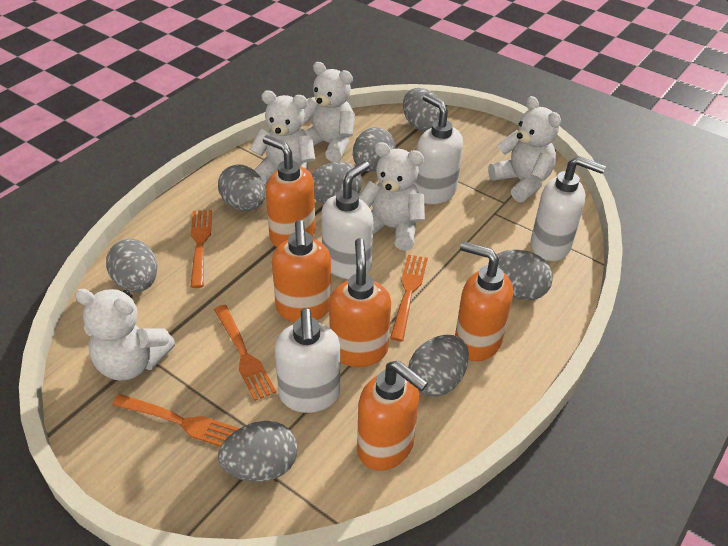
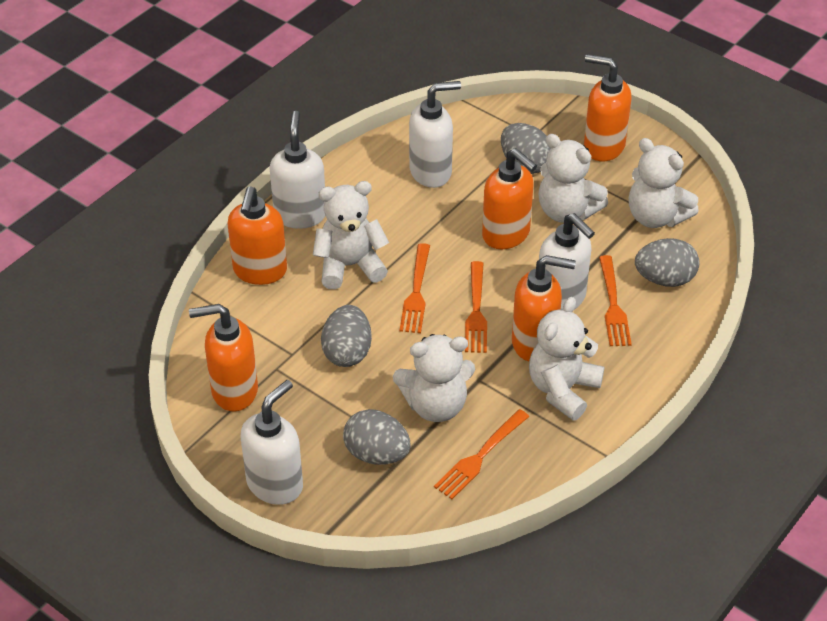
grey egg: [106,239,157,292] [218,165,265,211] [218,421,298,482] [311,161,362,203] [353,127,396,172] [403,88,440,131] [408,335,469,397] [496,250,553,300] = 8 -> [321,305,372,367] [343,409,411,465] [501,123,551,174] [635,238,699,287] = 4

